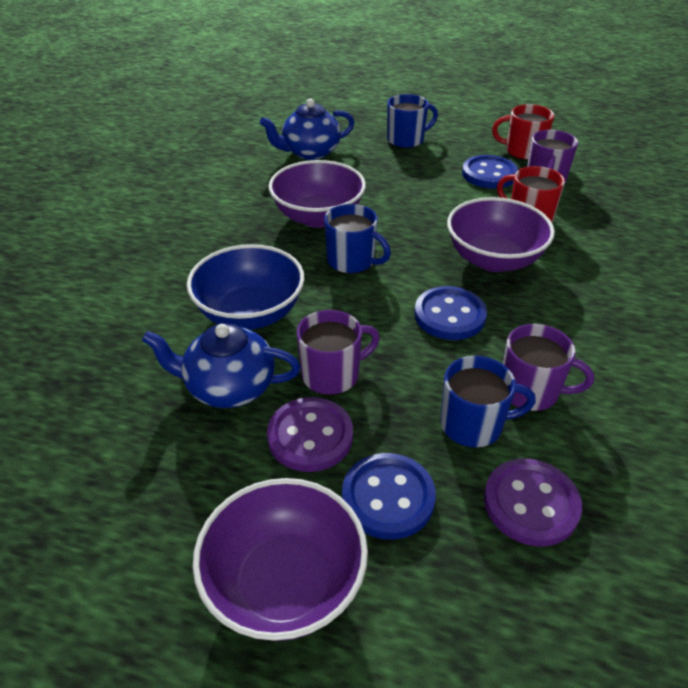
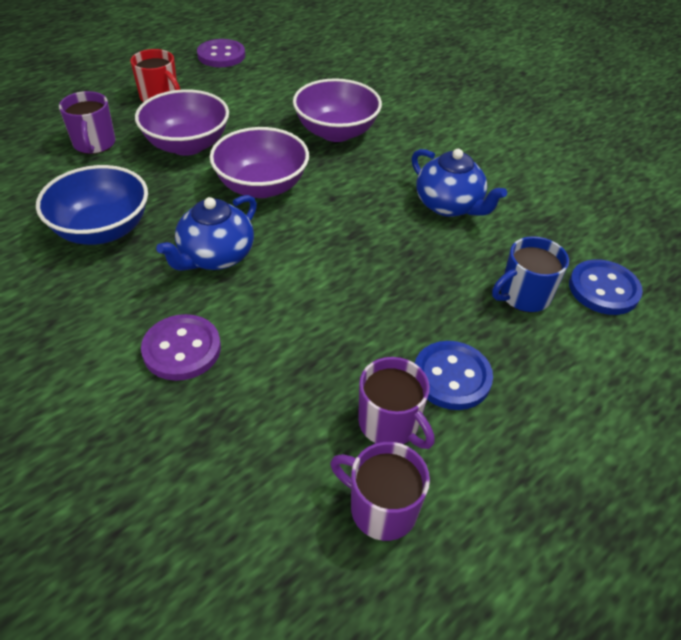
blue button: [342,453,436,540] [414,286,487,340] [462,155,518,188] = 3 -> [415,341,493,410] [569,259,643,315] = 2
blue mug: [324,204,391,274] [387,94,438,148] [440,356,536,448] = 3 -> [492,236,569,313] = 1
red mug: [492,104,554,160] [497,166,565,223] = 2 -> [130,49,180,102] = 1

